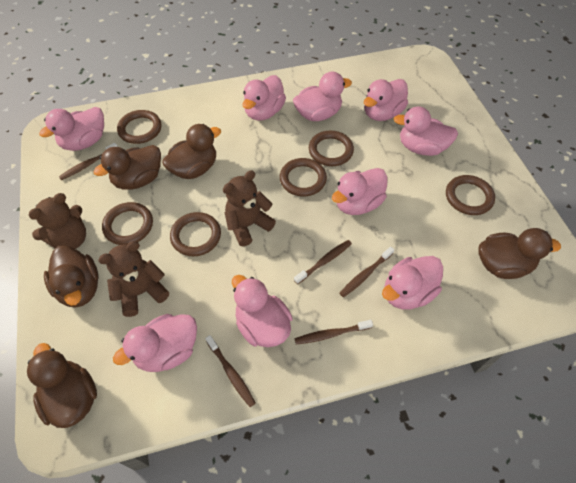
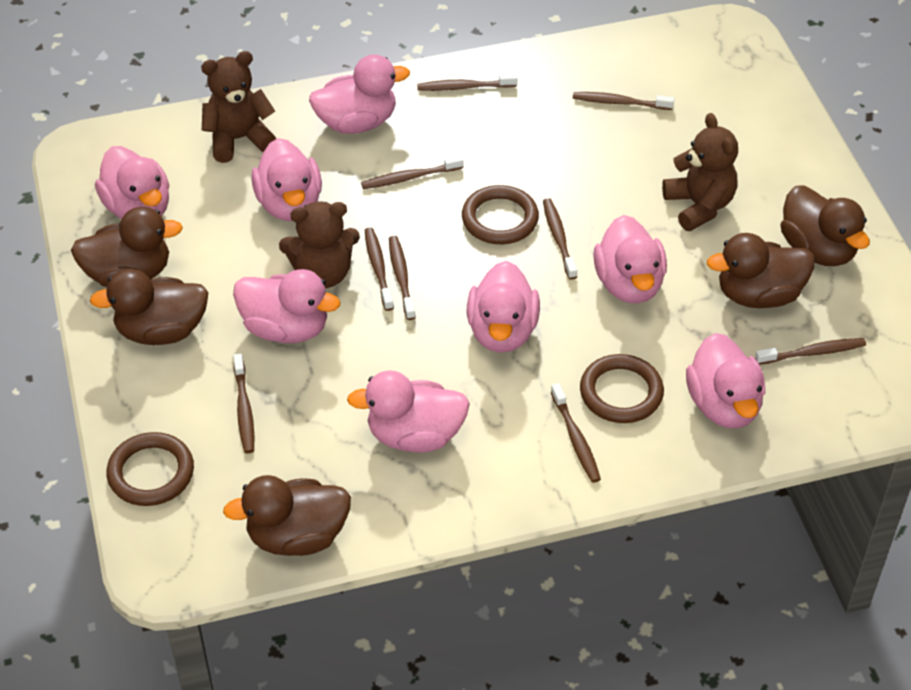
brown ring: [102,202,153,245] [117,110,161,144] [170,212,221,256] [280,158,327,197] [309,131,354,166] [446,175,495,215] = 6 -> [106,432,194,506] [462,185,539,244] [580,354,664,423] = 3
brown toothbrush: [59,143,118,180] [205,335,255,407] [294,240,352,284] [294,320,373,345] [339,247,394,297] = 5 -> [233,354,254,453] [361,155,464,189] [365,228,394,311] [389,236,416,320] [417,74,517,91] [543,198,577,280] [551,383,601,483] [573,92,674,110] [755,338,866,365] = 9
pink duck: [39,107,104,151] [113,314,197,372] [232,275,292,347] [242,75,286,121] [293,72,352,121] [332,168,387,215] [364,79,408,121] [382,256,443,309] [394,106,458,156] = 9 -> [95,146,169,219] [233,269,340,343] [251,138,322,221] [309,54,410,134] [347,370,470,452] [467,261,540,353] [593,215,667,303] [686,333,765,428] = 8

